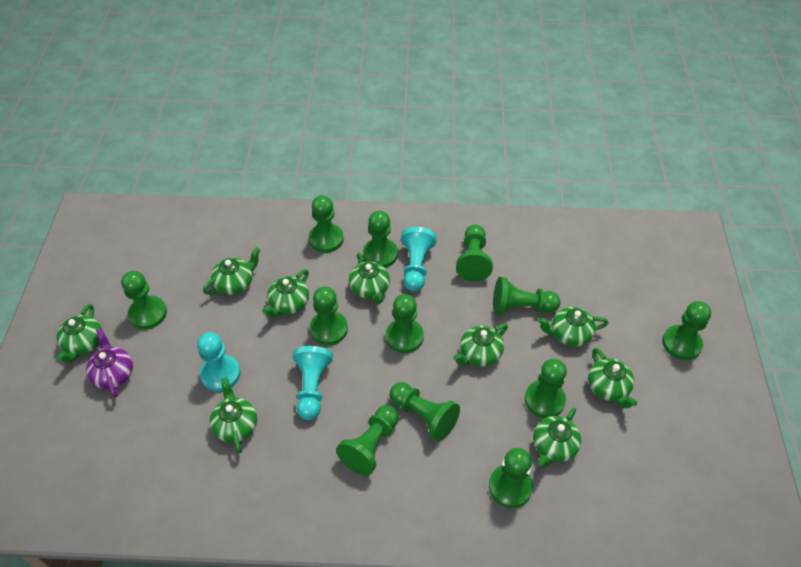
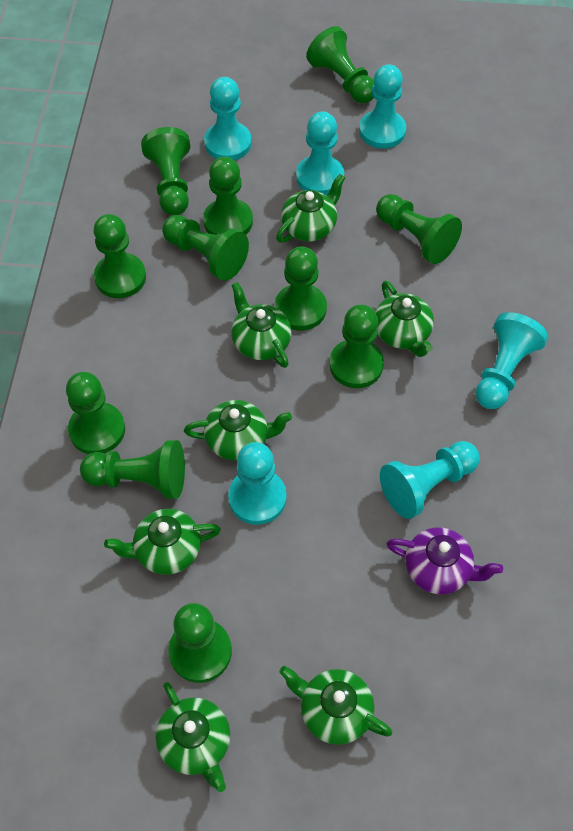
green pawn: [121,271,167,329] [309,195,344,253] [310,287,348,345] [336,405,399,476] [363,211,398,268] [386,294,424,353] [389,382,460,441] [456,224,493,282] [489,448,533,508] [493,277,561,315] [525,359,567,418] [662,301,711,360] = 12 -> [66,372,125,454] [80,440,185,499] [93,214,146,298] [141,127,190,215] [162,215,249,281] [168,603,232,683] [203,157,253,235] [275,246,327,331] [306,26,374,103] [329,305,384,388] [376,194,462,264] = 11
green teapot: [56,304,101,363] [203,247,260,295] [210,377,257,453] [262,269,309,318] [349,253,390,304] [453,323,508,367] [533,408,581,468] [538,307,608,347] [588,348,637,409] = 9 -> [104,509,221,575] [155,682,230,792] [184,400,292,460] [231,282,292,368] [276,174,345,243] [279,666,392,745] [375,280,434,357] = 7
turquoise pawn: [197,332,240,392] [293,346,333,420] [401,227,437,291] = 3 -> [204,77,252,160] [228,442,286,525] [296,111,344,195] [359,64,406,149] [380,441,480,519] [475,312,548,409] = 6

